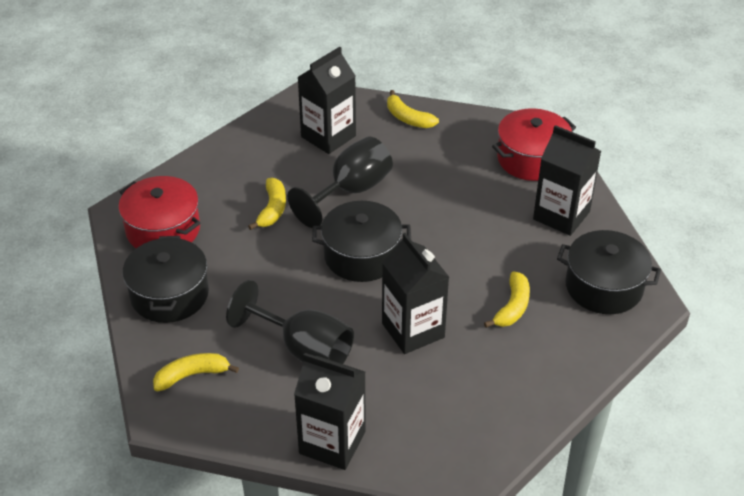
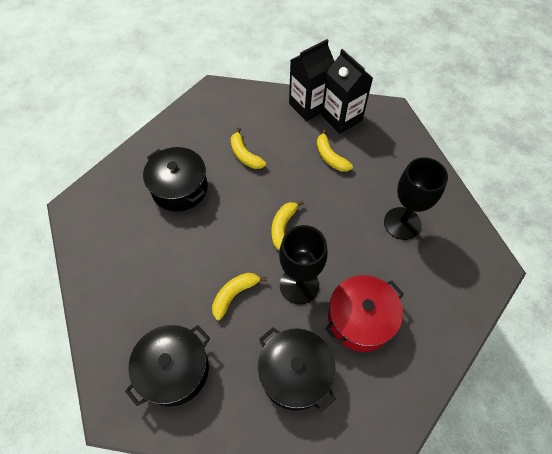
black carton: [294,353,366,470] [298,47,356,154] [382,233,449,354] [533,125,601,236] = 4 -> [289,39,335,121] [321,49,373,134] = 2
red pot: [118,176,200,248] [492,108,576,181] = 2 -> [325,275,404,352] = 1

